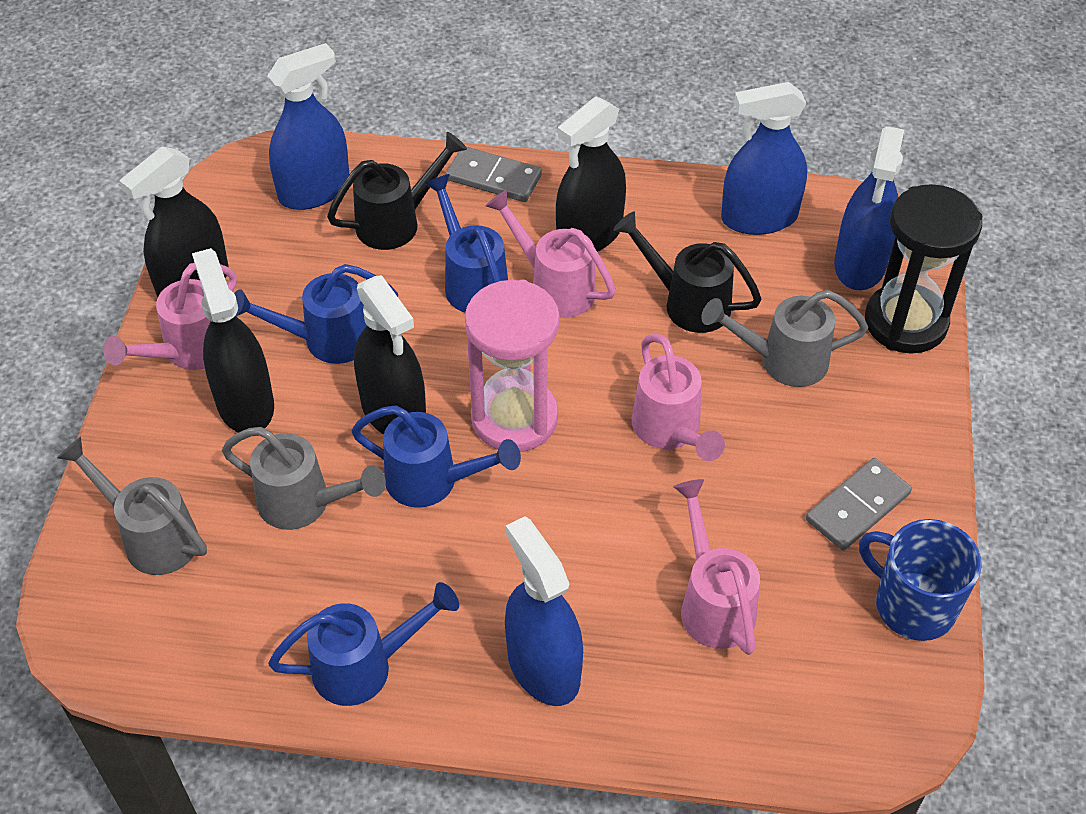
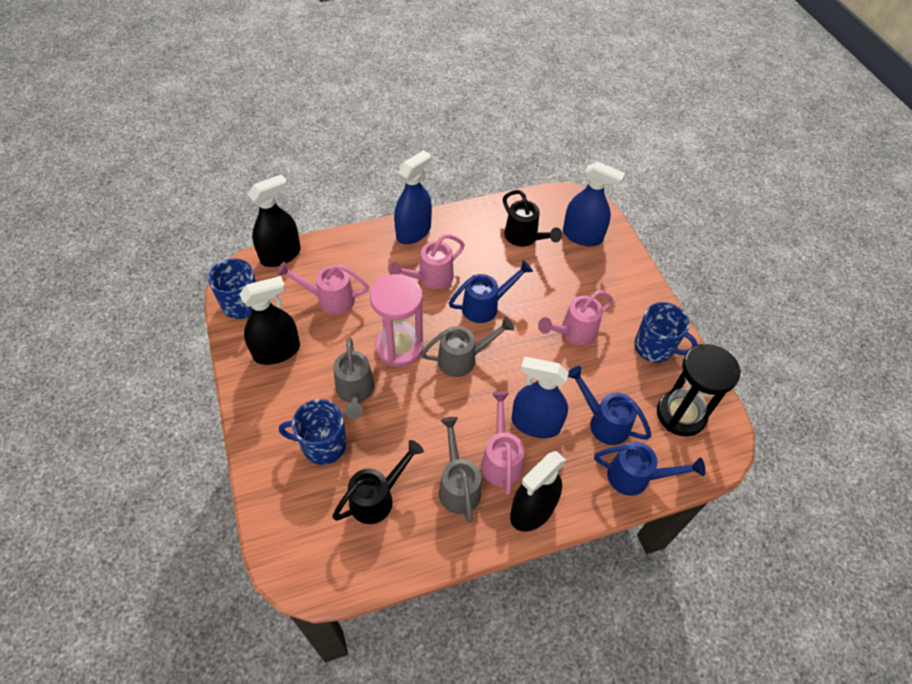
black spray bottle: [119,146,229,298] [192,248,274,433] [354,275,426,434] [556,96,626,252] = 4 -> [239,276,300,365] [248,175,301,267] [510,451,566,532] = 3
blue mug: [859,519,982,641] = 1 -> [208,258,256,319] [279,399,347,465] [634,302,698,363] = 3
blue spray bottle: [267,43,349,210] [505,517,583,706] [721,82,807,235] [834,126,904,290] = 4 -> [394,150,432,244] [512,357,569,438] [563,162,625,246] = 3
blue watering can: [234,264,398,364] [268,582,459,706] [351,405,521,507] [424,174,508,312] = 4 -> [449,260,533,323] [568,366,651,445] [594,442,705,496] = 3
grey domino: [446,147,542,202] [806,458,912,551] = 2 -> none = 0

